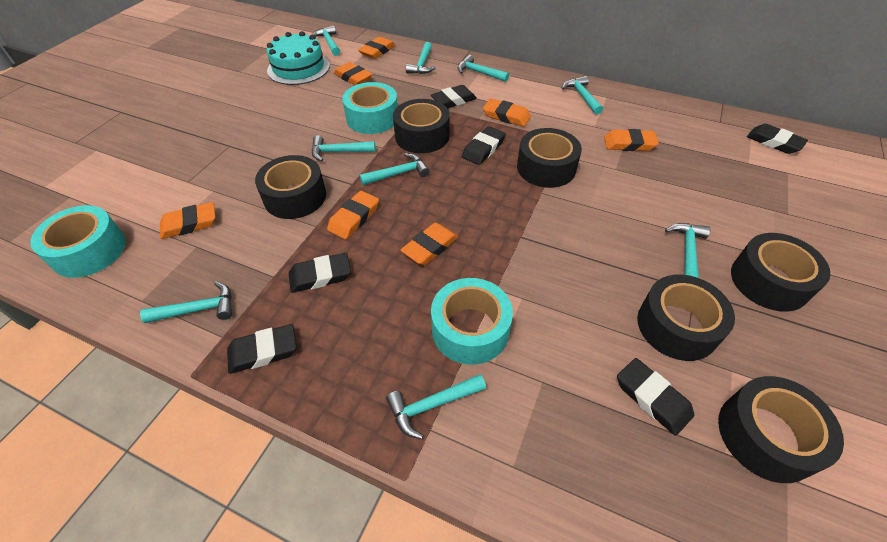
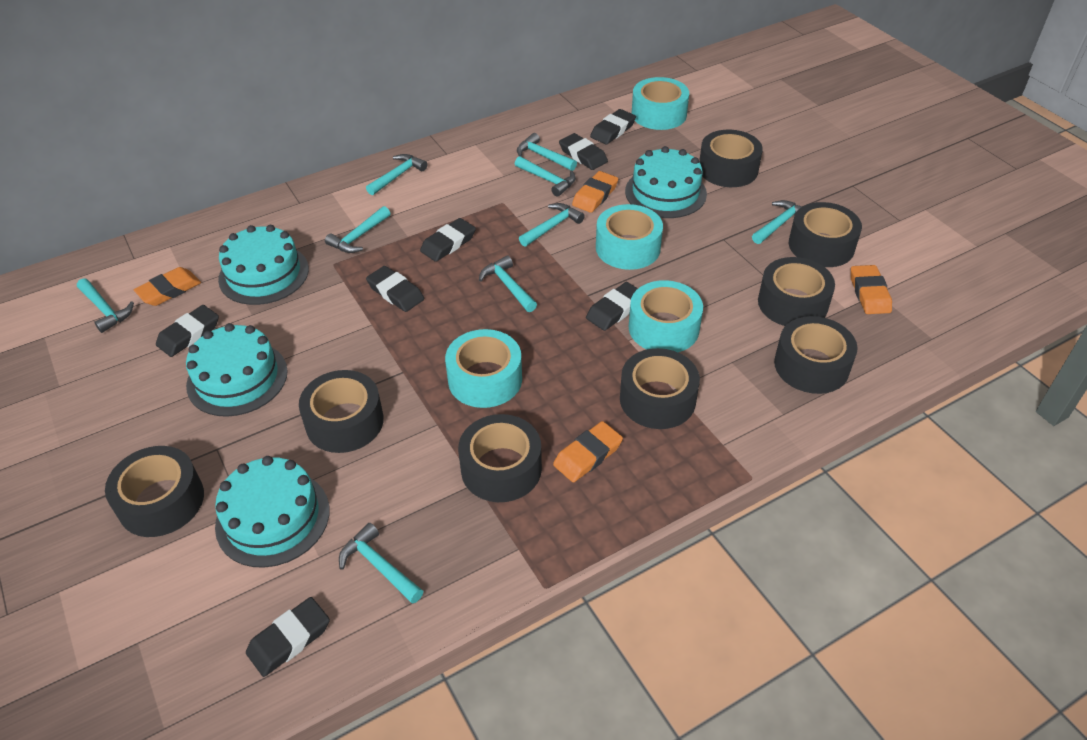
black eraser: [227,324,297,374] [289,253,351,293] [431,85,477,109] [462,126,506,165] [617,358,694,436] [747,124,808,154] = 6 -> [156,305,219,357] [246,597,330,677] [366,266,424,312] [420,218,476,262] [559,133,608,170] [586,282,638,331] [590,109,636,144] = 7
black tape: [255,155,326,219] [393,99,449,153] [517,128,582,188] [637,275,735,361] [718,376,844,483] [731,233,831,312] = 6 -> [105,446,204,537] [299,370,384,453] [458,414,542,502] [620,348,700,429] [699,130,763,187] [758,257,835,326] [774,316,858,394] [789,202,862,267] = 8
orange eraser: [160,202,215,239] [327,191,379,239] [334,62,372,85] [358,37,396,59] [400,223,458,265] [483,99,531,127] [604,129,659,151] = 7 -> [134,267,201,306] [553,421,623,482] [572,171,618,213] [851,265,892,314] = 4
turquoise cake: [267,31,330,85] = 1 -> [186,323,288,417] [215,456,329,568] [218,225,309,305] [625,146,707,218] = 4
turquoise tape: [30,205,126,278] [342,82,398,134] [431,278,513,365] = 3 -> [445,329,522,408] [596,204,663,270] [629,280,703,352] [632,77,689,130] = 4

